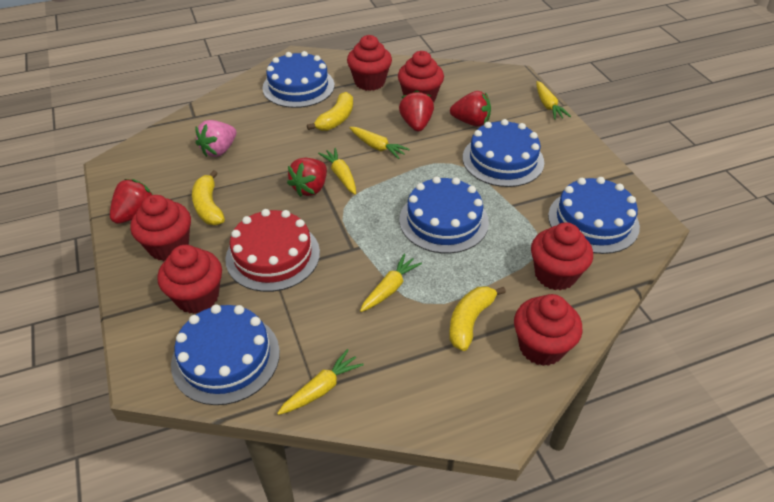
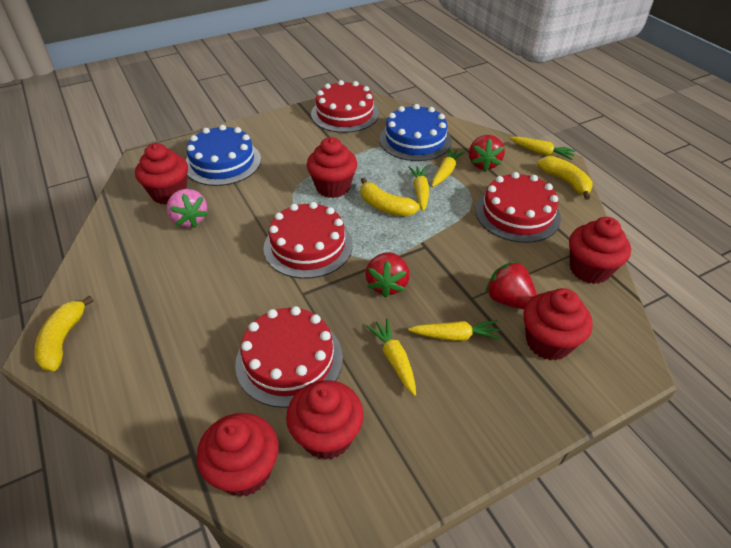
blue cake: [171,304,280,405] [262,51,334,108] [400,176,489,254] [463,119,544,187] [548,177,640,254] = 5 -> [185,125,261,186] [380,104,452,161] = 2
red cake: [225,209,320,292] = 1 -> [235,306,343,408] [264,202,353,279] [311,80,379,133] [475,172,561,243] = 4
red strawberry: [110,179,153,224] [287,158,327,197] [399,90,434,132] [450,91,491,127] = 4 -> [365,252,410,298] [469,135,505,171] [486,261,537,309] = 3

